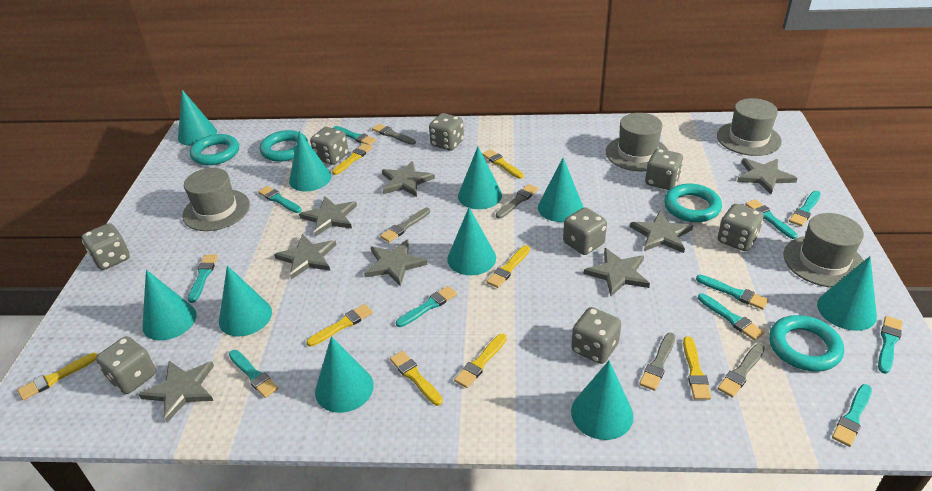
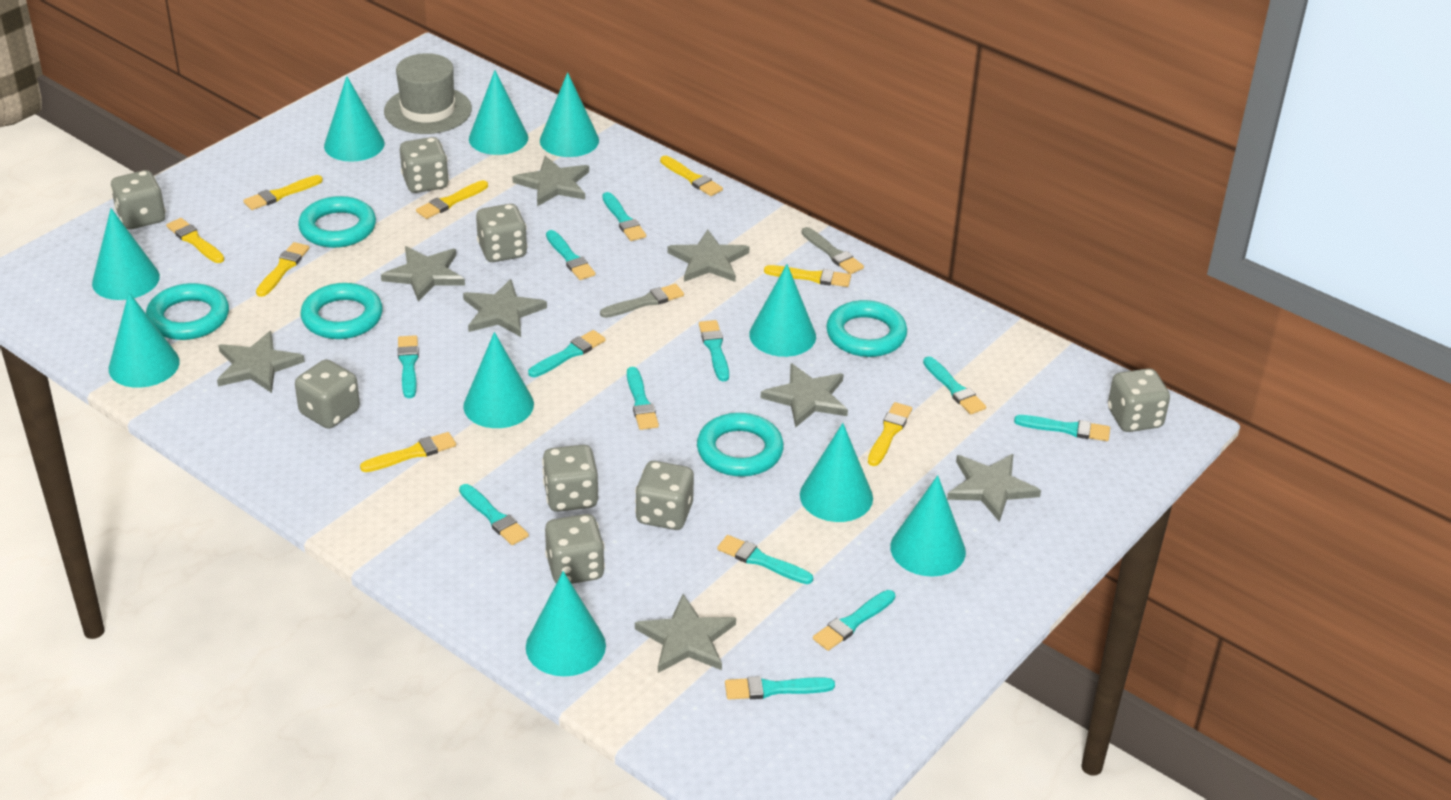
grey brush: [372,124,416,145] [380,208,430,242] [496,184,538,219] [639,333,675,391] [718,344,765,398] = 5 -> [600,284,684,318] [801,227,864,274] = 2
grey hat: [182,168,250,231] [606,113,668,171] [717,98,782,156] [784,213,864,287] = 4 -> [384,53,472,134] = 1
turquoise brush: [188,254,218,303] [229,350,279,398] [258,186,302,213] [333,126,376,145] [396,286,457,327] [696,275,769,310] [698,293,764,341] [745,199,798,239] [789,191,821,226] [832,384,872,447] [878,316,903,374] = 11 -> [398,335,419,398] [459,484,529,545] [528,330,606,377] [546,230,595,280] [602,192,646,241] [627,367,659,430] [699,320,729,381] [717,535,813,584] [725,676,835,700] [813,590,895,651] [923,356,986,414] [1014,415,1110,441] = 12
turquoise ring: [190,134,239,165] [260,130,308,162] [664,183,722,222] [769,315,844,372] = 4 -> [146,283,229,340] [298,196,376,248] [301,283,383,339] [697,413,784,477] [826,300,907,357] = 5

